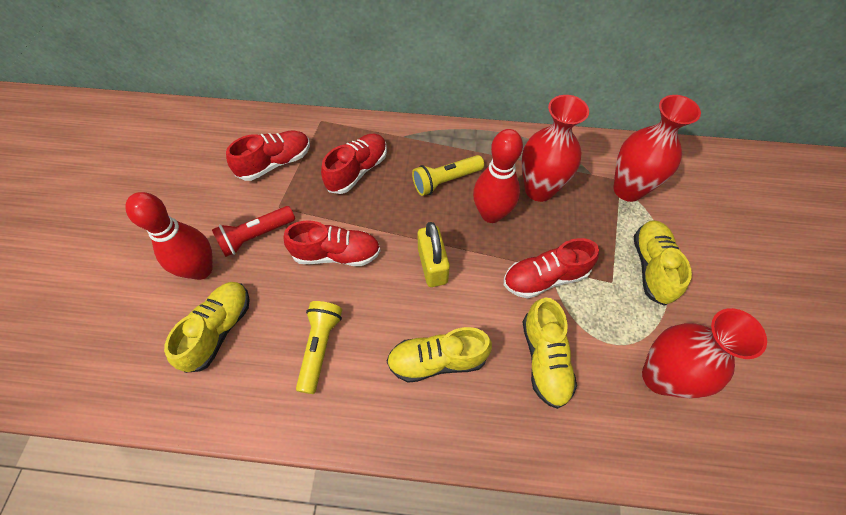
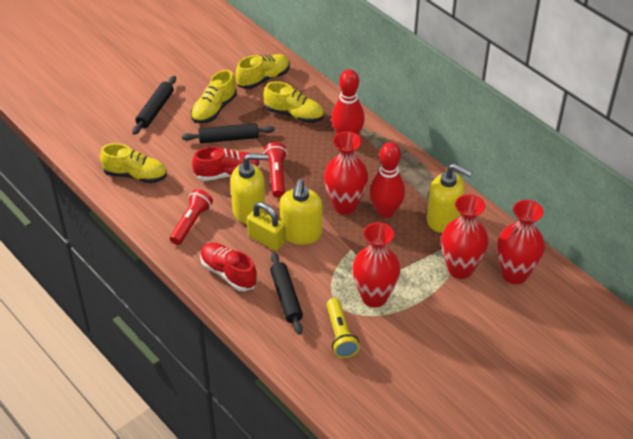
black rolling pin: none = 0 -> [132,76,176,135] [182,123,275,143] [270,252,303,334] = 3
red flashlight: [212,206,295,257] = 1 -> [170,189,213,245] [263,142,287,197] = 2
red shoe: [226,130,310,181] [283,220,380,266] [321,134,387,194] [504,238,599,299] = 4 -> [192,147,261,181] [200,243,257,291] = 2
red vase: [522,95,589,202] [613,95,701,202] [642,308,767,398] = 3 -> [324,131,368,215] [352,222,401,307] [441,194,488,279] [497,200,545,284] = 4
yellow flashlight: [296,301,342,394] [412,155,484,196] = 2 -> [327,298,360,358] = 1
yellow soap dispenser: none = 0 -> [230,153,269,224] [280,179,322,245] [427,163,472,233] = 3

